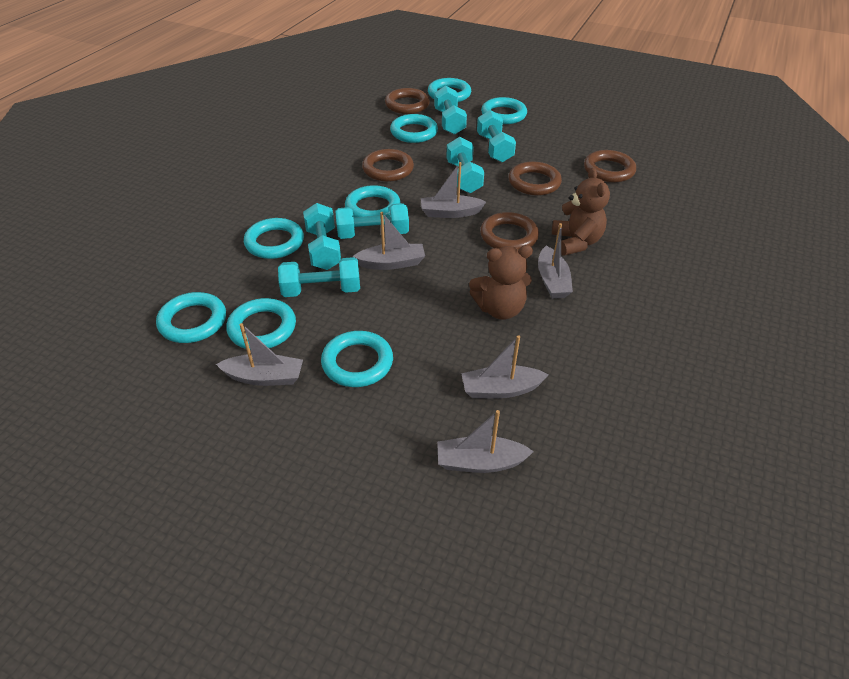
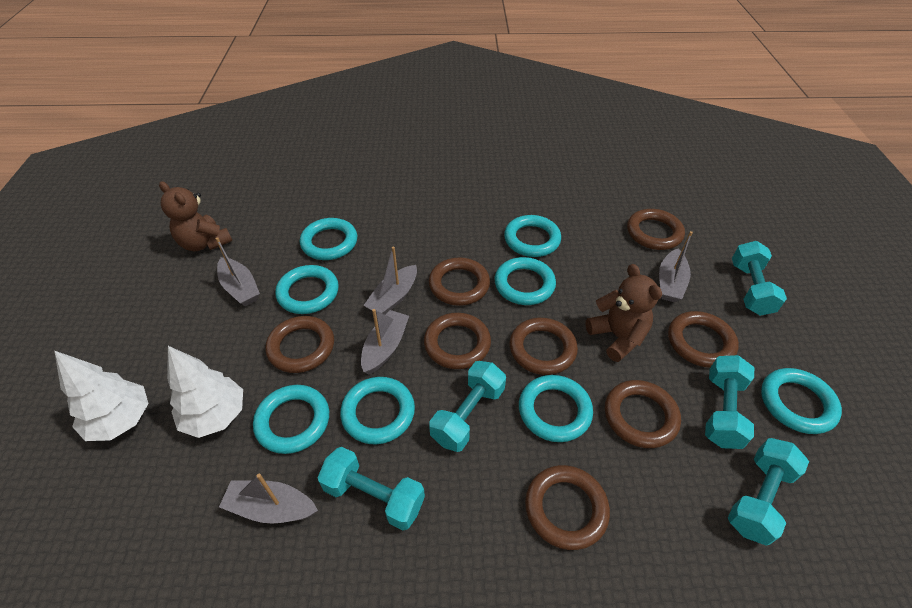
brown ring: [362,149,414,182] [385,88,430,114] [480,212,539,249] [508,161,562,196] [584,150,636,182] = 5 -> [265,316,334,373] [424,313,491,369] [429,257,490,306] [509,318,578,375] [525,465,610,550] [605,380,681,448] [627,209,685,250] [668,311,739,368] = 8
grey boat: [216,323,303,386] [352,212,425,270] [421,162,486,218] [437,410,534,473] [461,335,549,398] [538,223,573,299] = 6 -> [215,237,260,306] [219,473,318,523] [361,309,409,375] [363,247,417,315] [659,231,693,302] = 5
turquoise dumbbell: [278,257,360,297] [303,203,341,270] [335,203,409,239] [434,86,467,135] [446,137,484,193] [477,110,516,162] = 6 -> [318,447,425,530] [429,361,506,452] [705,355,754,449] [728,438,809,546] [732,241,787,316] = 5
white tree: none = 0 -> [54,350,149,441] [167,346,243,438] = 2

